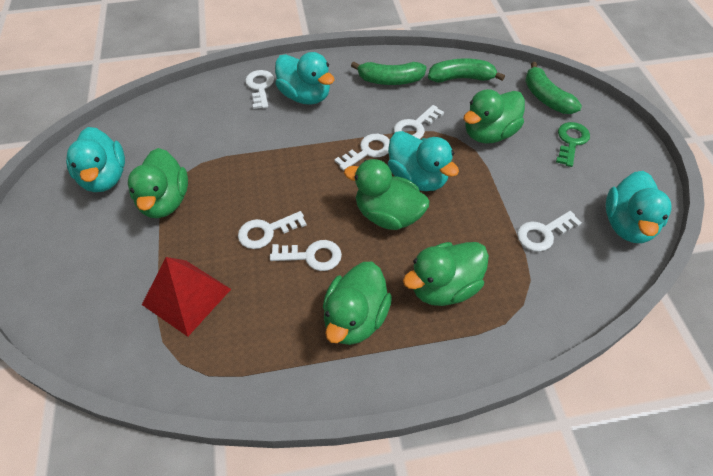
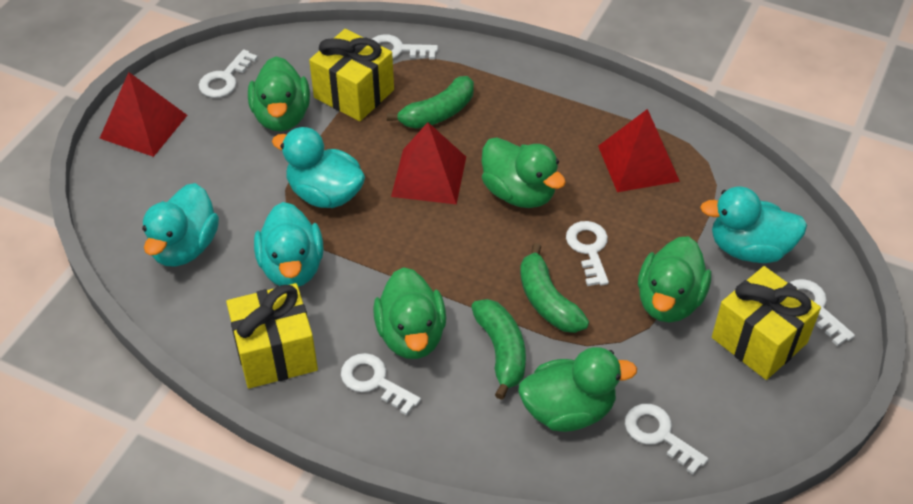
green key: [556,122,590,167] = 1 -> none = 0
red pyramid: [142,257,231,337] = 1 -> [100,72,187,157] [391,122,466,204] [598,109,680,192] = 3
yellow gift: none = 0 -> [226,283,318,388] [309,29,394,121] [712,266,821,380] = 3

